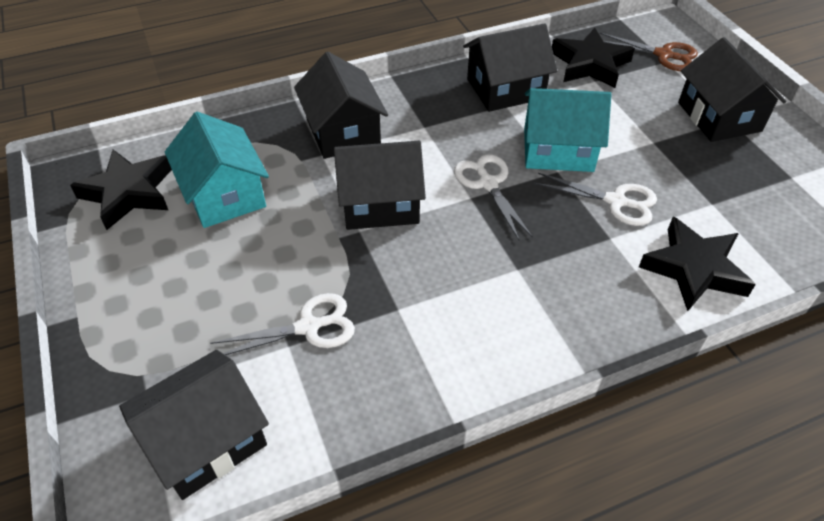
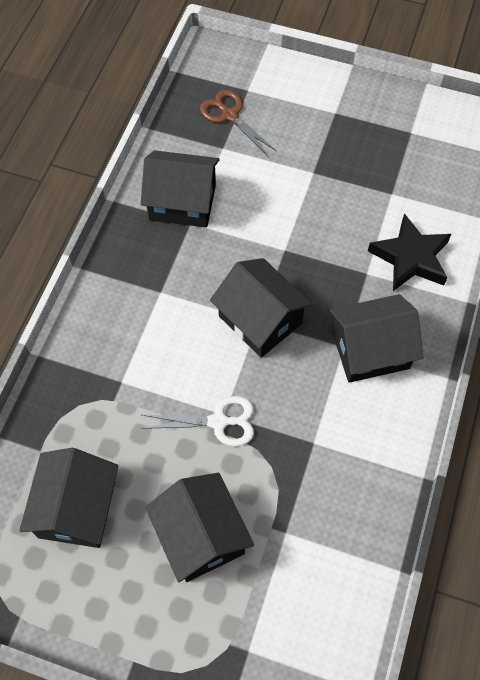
black star: [70,149,172,230] [552,28,635,88] [639,217,756,311] = 3 -> [368,213,451,291] = 1
turquoise house: [165,112,269,228] [524,88,611,172] = 2 -> none = 0
white scissors: [210,293,355,355] [454,154,533,240] [534,173,657,226] = 3 -> [141,396,254,446] = 1

